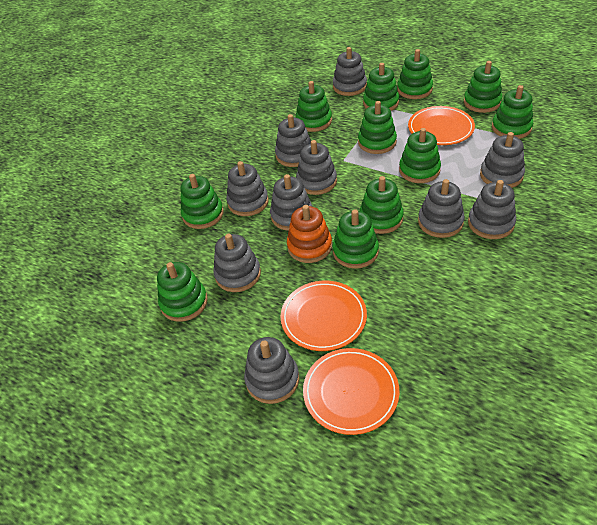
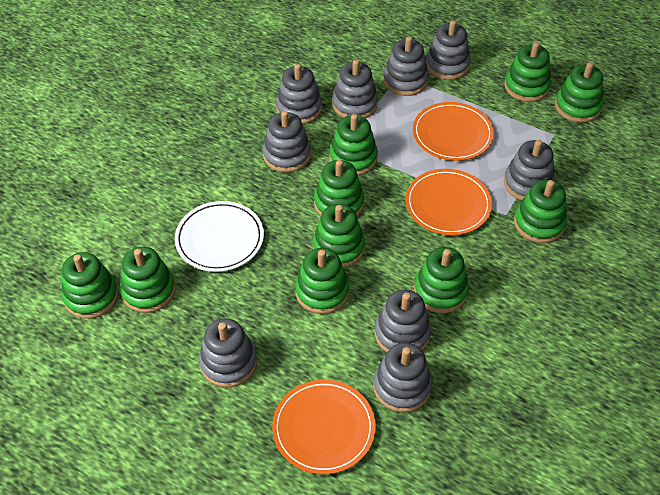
green stacking toy: [157,262,208,322] [181,174,224,229] [296,81,332,132] [333,209,379,269] [358,101,397,154] [359,176,404,234] [363,63,399,111] [397,49,433,99] [399,128,441,183] [464,61,502,113] [492,85,533,139] = 11 -> [62,252,119,319] [120,247,176,313] [295,248,350,314] [313,204,365,268] [314,160,364,216] [329,114,378,175] [414,247,469,313] [504,42,551,102] [514,180,567,243] [555,62,603,123] = 10
grey stacking toy: [214,234,261,292] [226,161,269,216] [244,337,299,404] [270,174,313,231] [275,114,311,167] [296,140,337,195] [333,47,367,96] [418,179,465,238] [468,180,516,239] [480,132,525,188] = 10 -> [199,318,257,388] [263,111,311,173] [276,64,322,124] [332,60,378,118] [373,343,432,412] [375,290,431,352] [383,36,429,96] [426,20,471,80] [504,140,555,201] = 9
orange stacking toy: [287,205,332,263] = 1 -> none = 0
white plate: none = 0 -> [175,201,264,272] = 1

